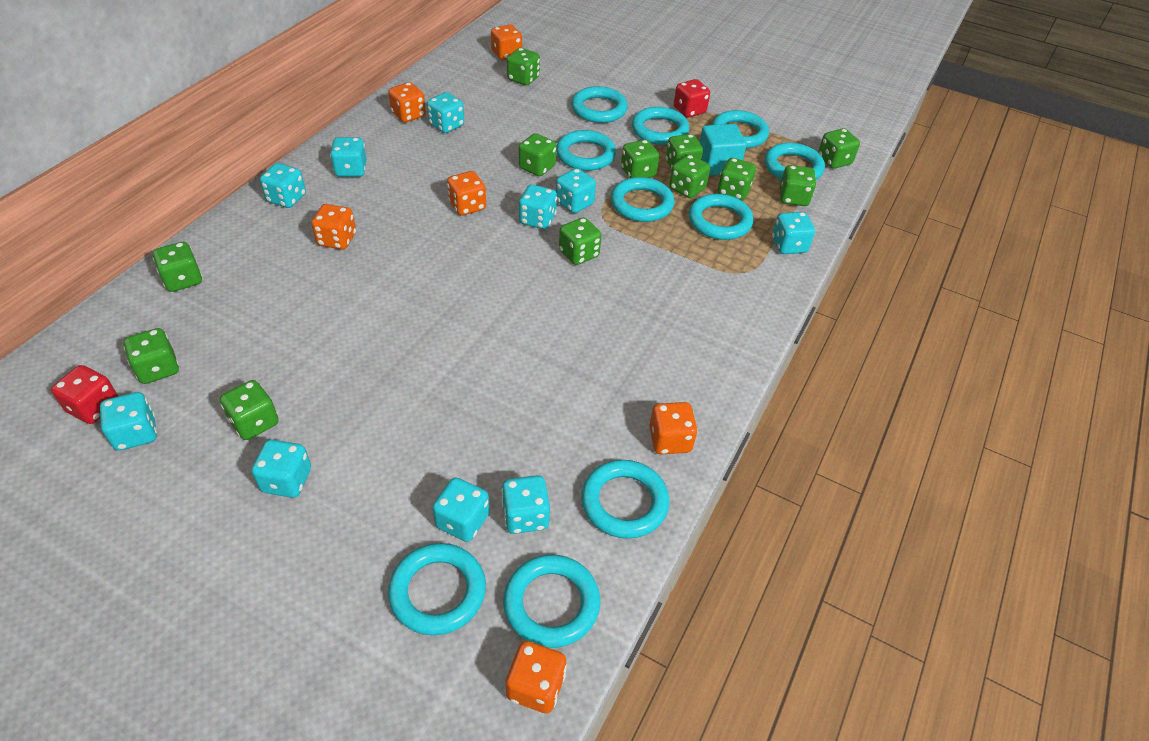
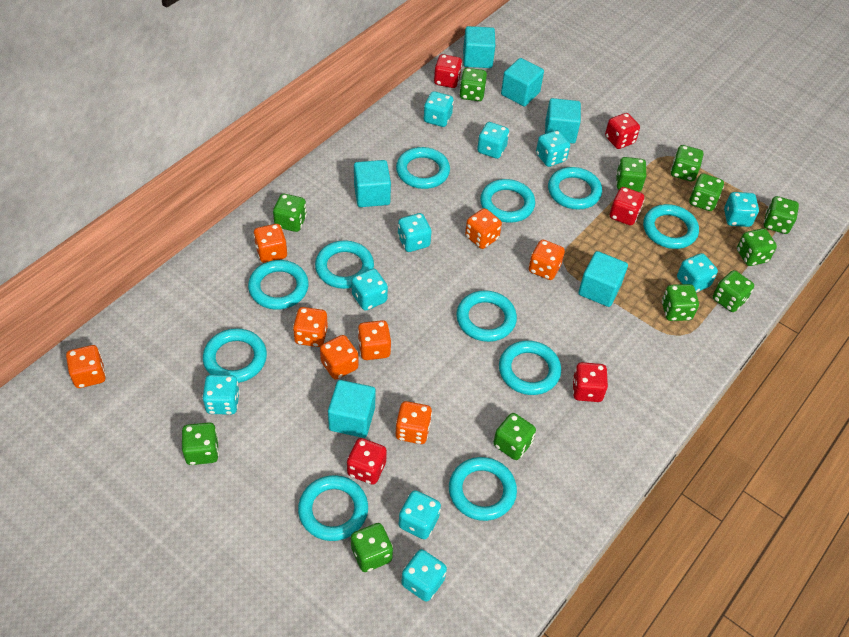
orange dice: [312,204,356,250] [388,82,426,123] [447,171,486,216] [491,24,522,60] [506,641,567,713] [649,402,698,454] = 6 -> [66,345,106,388] [253,224,288,263] [293,307,328,347] [320,335,358,379] [358,320,391,360] [396,401,432,444] [465,208,502,249] [529,240,565,280] = 8
red dice: [51,365,118,424] [674,79,710,118] = 2 -> [347,438,387,485] [434,54,462,88] [572,362,608,402] [605,113,640,149] [610,187,644,225] = 5
turquoise cube: [699,124,746,176] = 1 -> [328,380,375,438] [354,160,391,207] [463,26,495,68] [501,58,544,106] [545,98,581,143] [578,251,628,307] = 6
turquoise ring: [388,543,486,635] [503,555,600,648] [556,130,616,171] [571,86,628,123] [581,460,669,539] [611,177,675,222] [632,107,689,145] [689,194,753,240] [712,110,769,148] [765,143,825,180] = 10 -> [203,328,267,383] [248,260,309,310] [298,475,368,541] [315,241,374,289] [396,147,450,189] [449,457,517,521] [456,290,517,342] [480,179,535,223] [499,341,561,395] [548,167,602,210] [643,204,699,249] = 11

